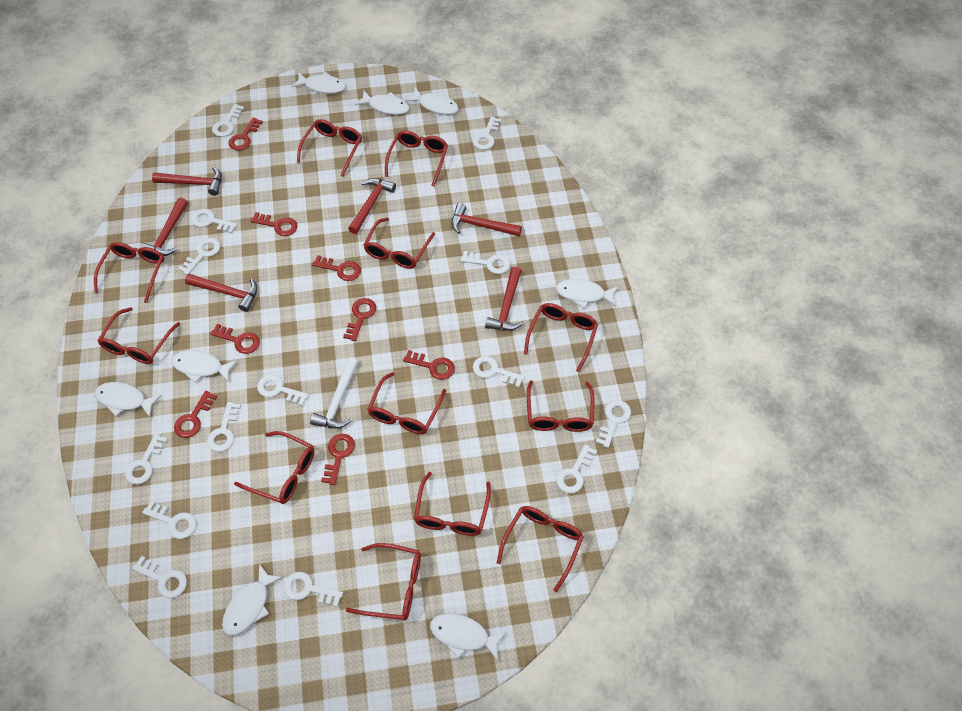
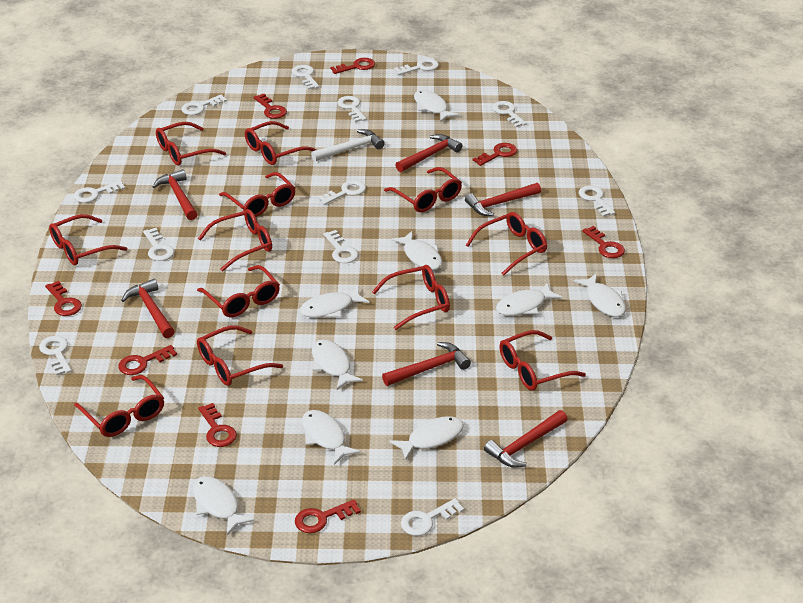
white fish: [95,382,162,417] [172,350,238,383] [222,564,283,636] [291,72,346,94] [355,91,409,115] [405,88,458,115] [430,613,506,661] [556,279,618,308] = 8 -> [192,476,255,535] [300,287,370,318] [302,410,361,465] [312,339,363,390] [389,416,464,461] [391,231,442,270] [414,90,460,122] [496,283,563,316] [573,273,626,317] = 9
white key: [125,434,168,484] [132,556,187,598] [142,501,196,539] [178,238,220,275] [191,209,238,234] [207,402,241,452] [212,104,244,137] [257,375,309,406] [283,572,343,607] [461,251,510,274] [473,116,501,150] [473,356,525,388] [556,444,597,493] [596,400,631,448] = 14 -> [39,336,71,376] [74,181,125,203] [143,228,174,261] [181,95,227,115] [292,65,319,90] [318,180,366,205] [324,230,358,263] [338,96,366,122] [394,58,439,75] [401,498,464,536] [492,101,527,127] [579,186,615,217] = 12

